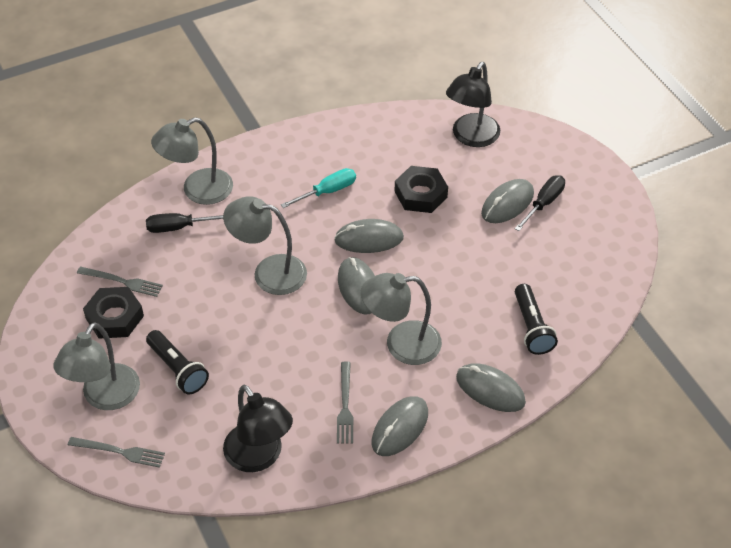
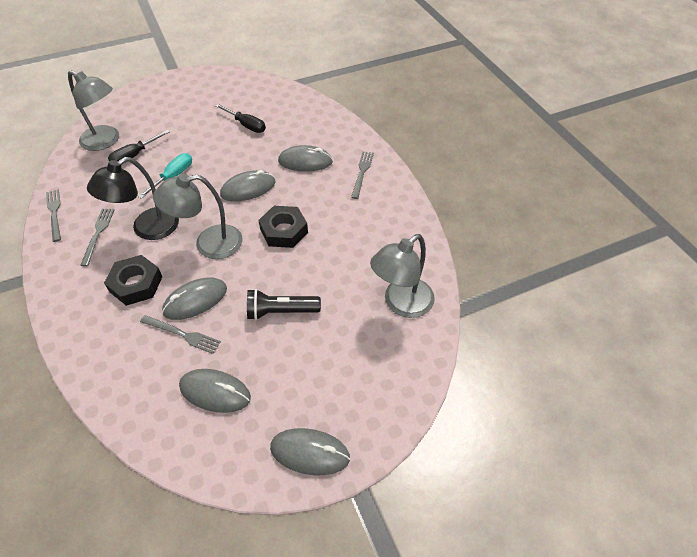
black flashlight: [146,330,209,394] [515,284,558,355] = 2 -> [247,289,321,320] = 1
black lamp: [223,384,293,472] [446,62,500,147] = 2 -> [87,157,179,240] = 1
grey fork: [68,437,165,468] [77,267,163,297] [337,361,353,444] = 3 -> [46,189,61,242] [80,209,114,266] [140,315,221,354] [351,151,374,199] = 4
grey lamp: [53,322,140,410] [151,117,233,205] [223,196,307,295] [361,273,442,365] = 4 -> [68,70,119,151] [153,174,242,259] [370,234,435,318] = 3

